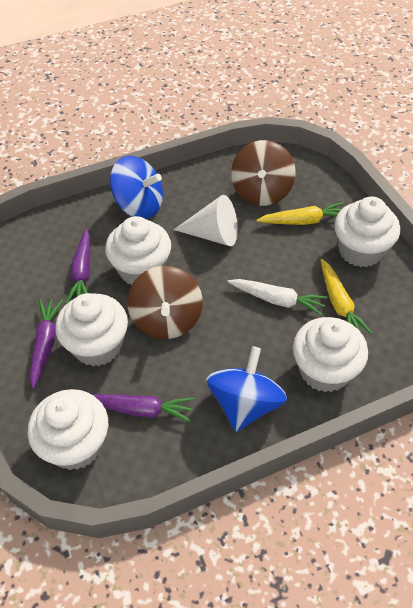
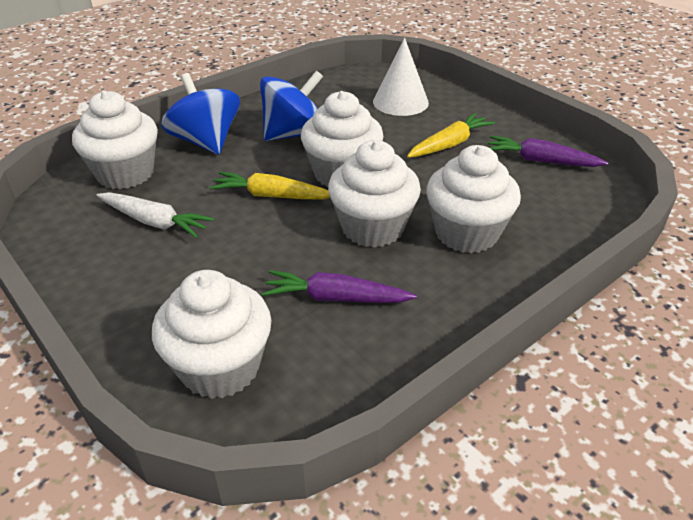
brown spinning top: [127,266,203,339] [231,140,296,206] = 2 -> none = 0
purple carrot: [29,299,63,389] [66,229,90,304] [93,394,194,422] = 3 -> [262,270,417,303] [488,135,608,167] = 2

